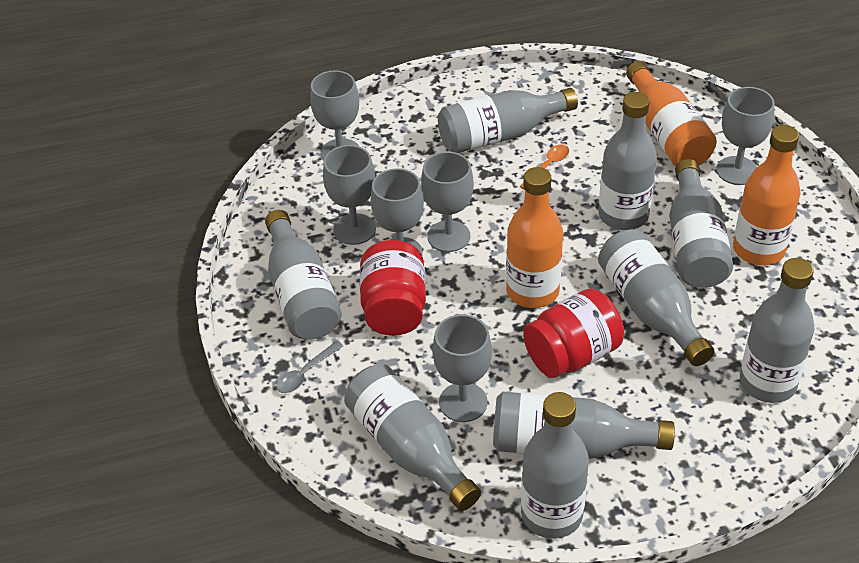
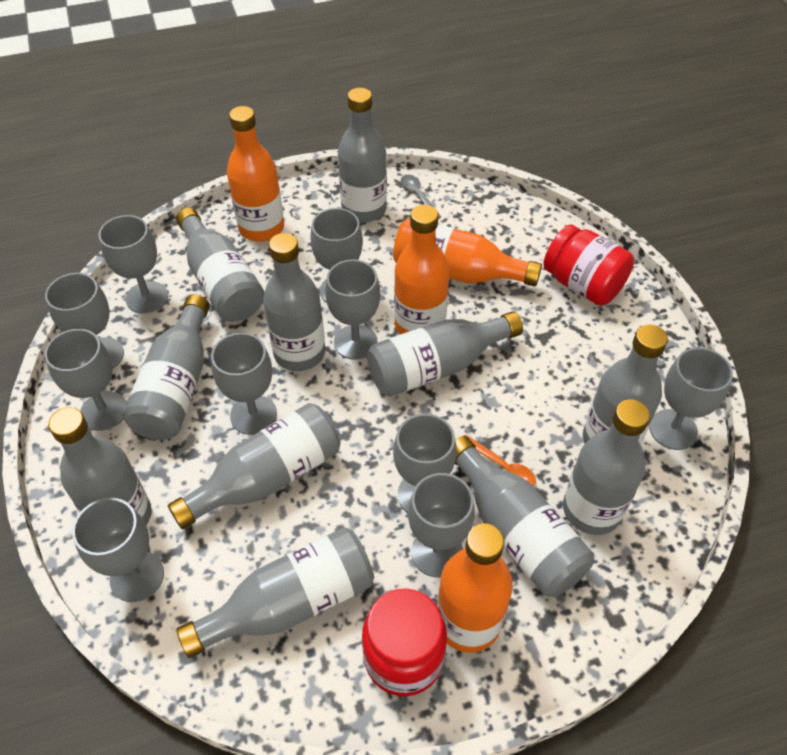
grey bottle: [265,210,342,339] [344,364,481,511] [438,88,578,153] [493,392,675,459] [521,392,589,539] [598,92,657,230] [598,229,715,366] [669,159,733,288] [740,258,814,403] = 9 -> [48,407,152,525] [123,294,210,440] [168,403,340,529] [176,208,264,322] [176,528,374,658] [263,233,325,371] [338,88,387,223] [367,311,523,397] [455,436,594,597] [563,400,650,535] [583,325,668,444] = 11
grey goblet: [310,70,359,161] [323,145,376,245] [371,168,424,255] [421,152,474,252] [432,314,492,422] [716,87,775,185] = 6 -> [45,273,124,369] [45,329,127,431] [72,498,164,602] [98,215,168,314] [211,333,277,435] [310,208,363,302] [325,259,380,360] [393,414,457,513] [408,473,475,577] [649,347,733,450] = 10
orange bottle: [506,167,563,308] [626,61,717,166] [733,125,801,266] = 3 -> [227,106,284,242] [393,218,542,287] [394,205,449,334] [437,523,513,653] = 4

